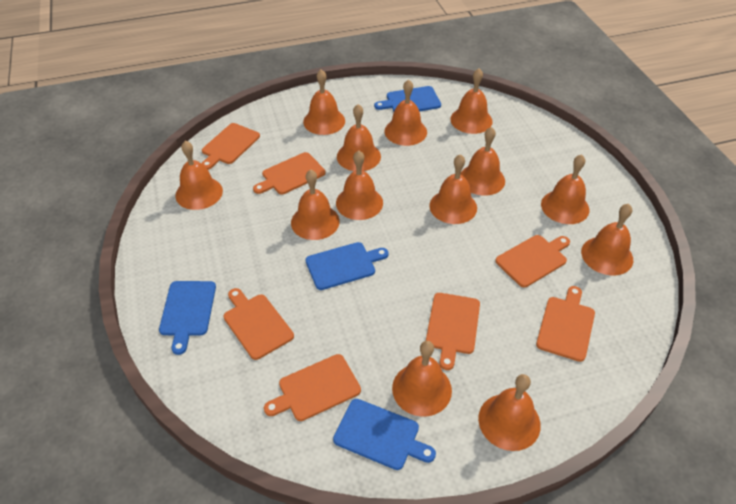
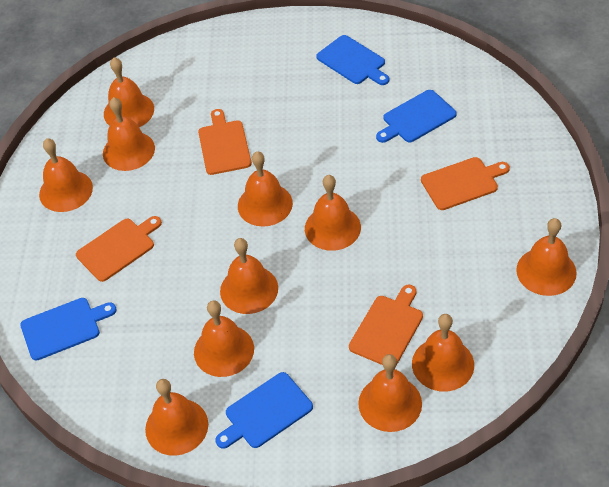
orange bell: [175,141,223,210] [291,170,340,240] [303,69,345,135] [336,150,383,220] [337,104,381,171] [385,79,427,146] [392,341,452,417] [429,154,477,224] [450,68,493,134] [460,127,505,196] [478,374,541,451] [541,154,589,224] [581,204,633,275] = 13 -> [39,138,93,212] [103,97,155,171] [104,57,154,127] [145,379,208,456] [194,300,254,377] [220,238,278,314] [238,151,293,227] [305,175,361,251] [358,354,422,432] [412,314,474,392] [516,218,577,296] = 11
orange cutting board: [201,123,260,170] [224,288,294,360] [253,152,326,194] [264,354,361,421] [426,293,480,370] [495,235,570,287] [536,286,595,362] = 7 -> [76,216,162,282] [198,109,252,175] [349,285,423,365] [421,157,510,210] = 4

